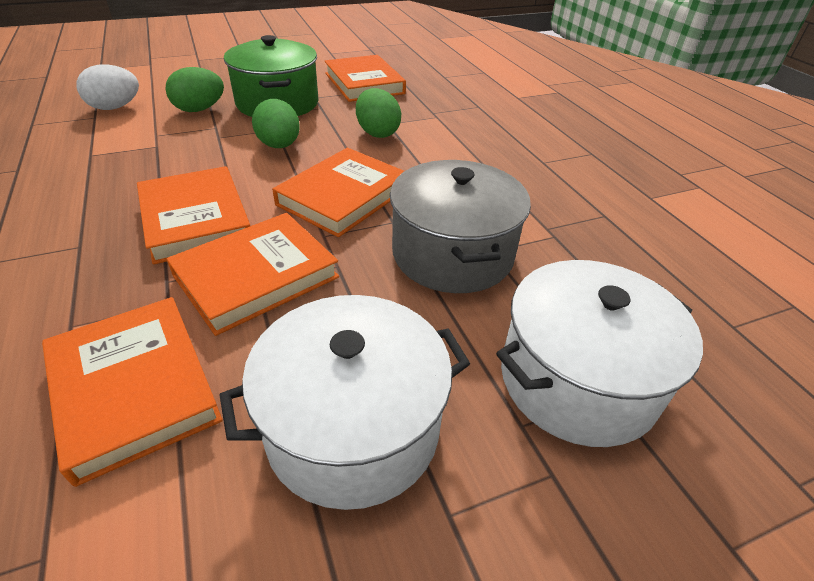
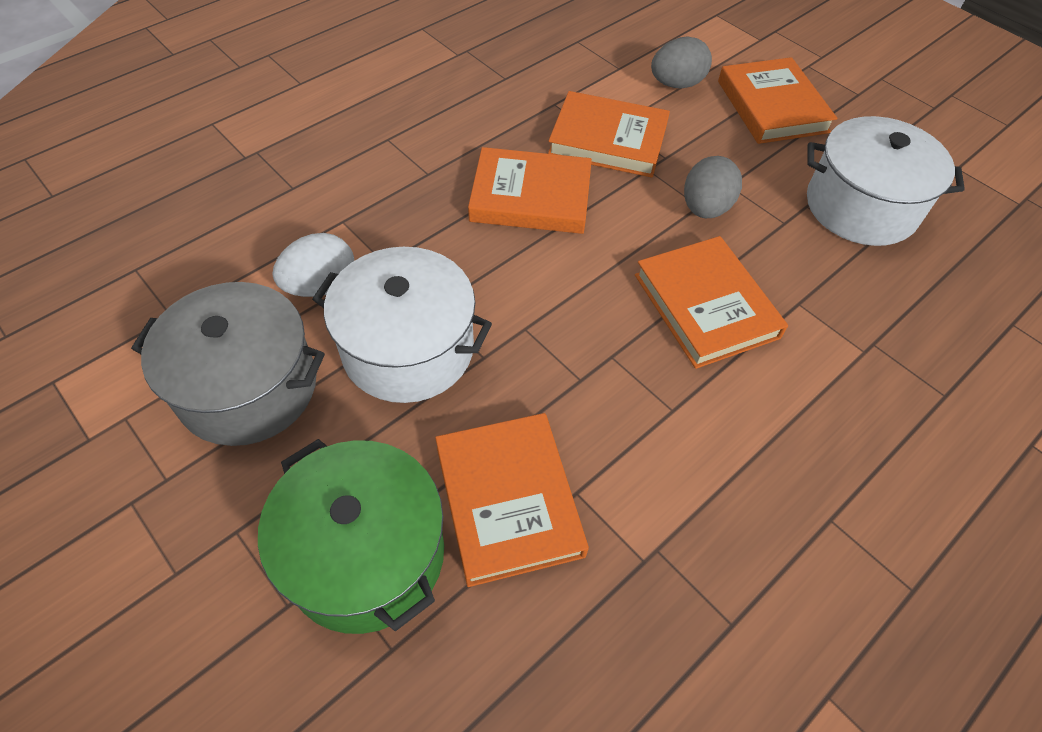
green egg: [165,67,224,112] [252,99,300,148] [356,88,401,138] = 3 -> none = 0
grey egg: none = 0 -> [651,37,712,88] [684,156,742,218] = 2

